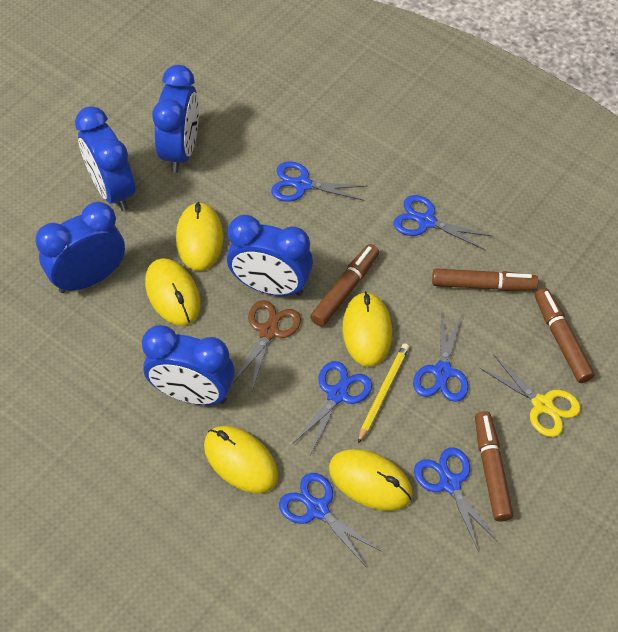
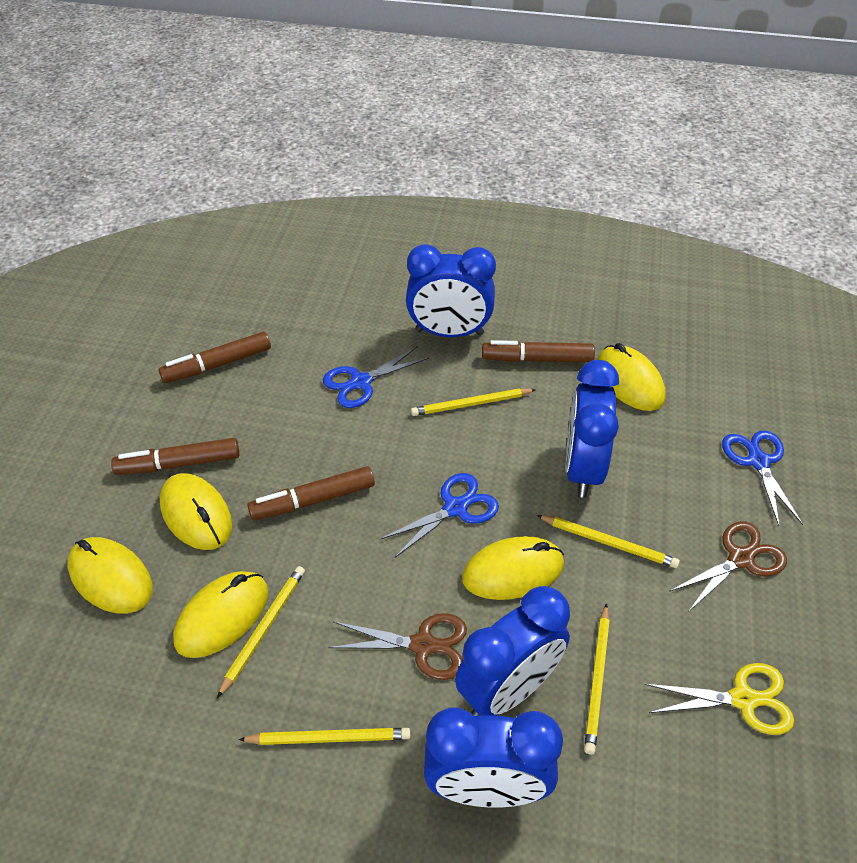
blue clock: [35,202,125,293] [75,106,135,211] [142,325,235,405] [152,65,199,173] [227,215,313,296] = 5 -> [406,244,496,337] [424,707,563,808] [455,586,570,716] [566,360,619,498] = 4
blue scissors: [271,161,368,202] [279,473,382,567] [291,361,372,453] [393,195,492,250] [413,311,468,402] [414,448,498,550] = 6 -> [323,346,429,408] [380,473,499,558] [722,430,803,526] = 3
brown scissors: [232,300,301,390] = 1 -> [328,613,467,680] [669,521,787,612] = 2
yellow pencil: [358,343,409,443] = 1 -> [217,566,305,698] [238,728,410,745] [411,388,536,416] [537,515,680,568] [584,603,610,754] = 5

